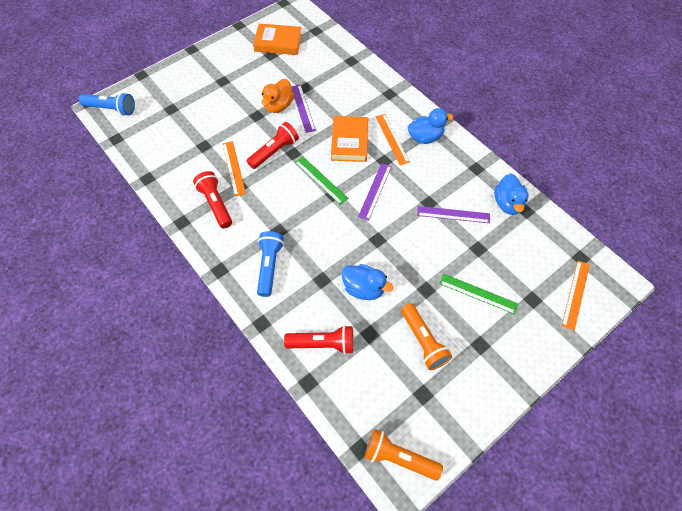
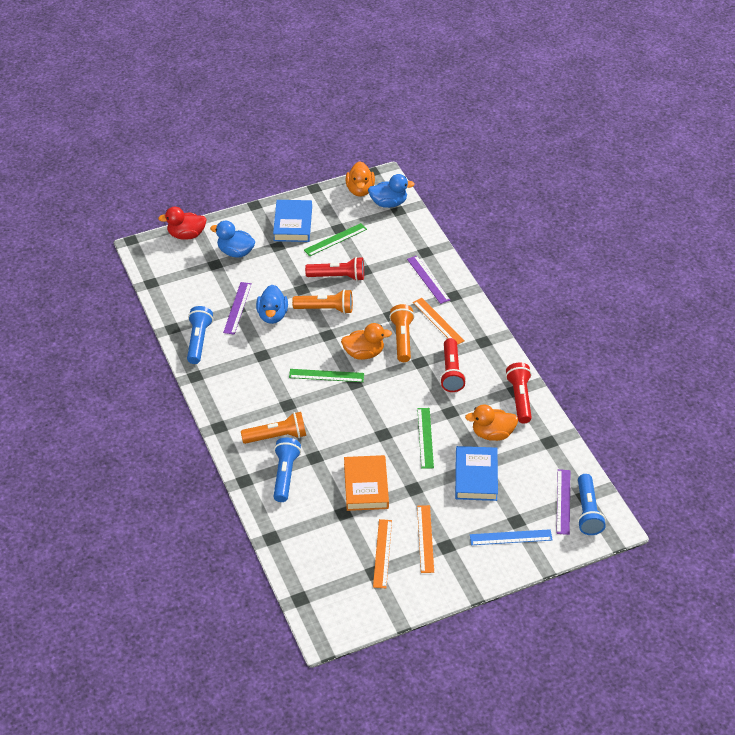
blue book: none = 0 -> [273,200,312,242] [455,446,498,501] = 2
blue flashlight: [79,92,135,116] [257,231,284,297] = 2 -> [187,306,213,364] [273,438,301,502] [577,474,606,535] = 3
blue ruler: none = 0 -> [470,529,552,545] = 1
green ruler: [295,157,348,205] [440,274,518,314] = 2 -> [289,369,364,382] [304,223,367,256] [417,408,434,469] = 3
orange book: [253,24,302,55] [331,116,368,162] = 2 -> [344,455,389,511] = 1
orange duck: [261,79,294,113] = 1 -> [341,323,392,360] [345,161,375,197] [465,404,518,441] = 3
orange flashlight: [364,429,443,481] [401,303,452,370] = 2 -> [241,412,306,444] [292,289,353,314] [389,304,415,362] = 3
red duck: none = 0 -> [158,207,207,240] = 1

